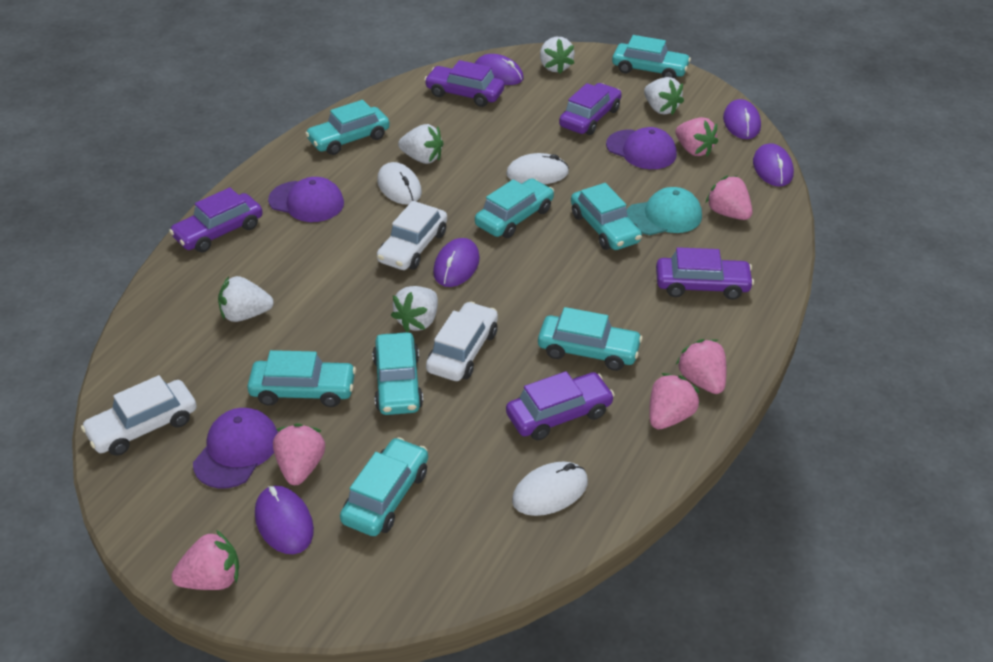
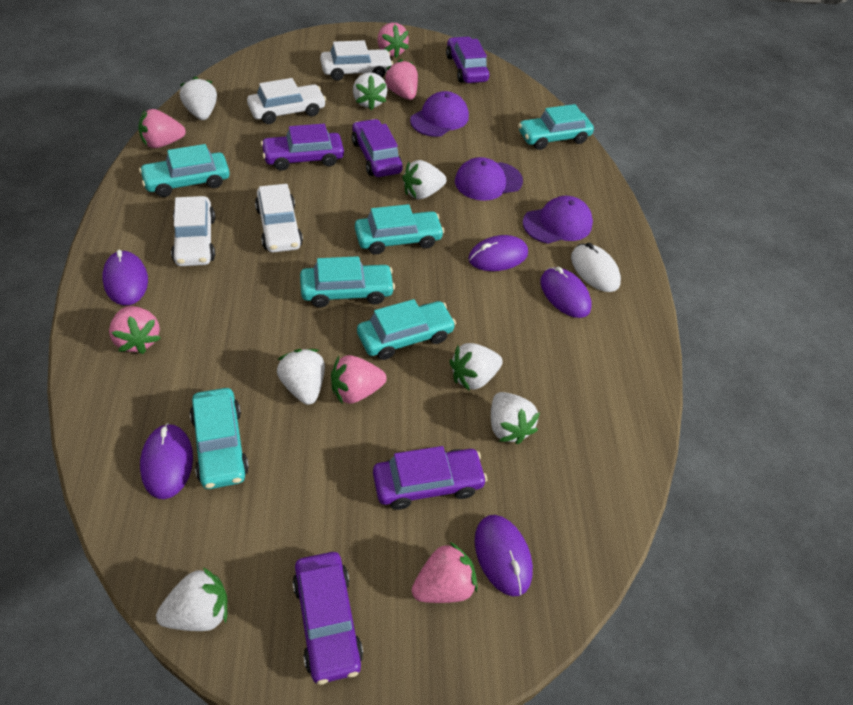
turquoise cap: [627,187,702,235] = 1 -> none = 0
turquoise car: [247,350,356,407] [305,100,390,155] [340,437,428,536] [372,332,423,415] [475,178,554,238] [538,307,643,371] [571,183,642,250] [612,35,691,78] = 8 -> [139,144,230,197] [190,388,249,489] [300,256,395,307] [355,204,444,255] [357,299,456,360] [518,104,594,150] = 6
white car: [81,375,197,456] [377,201,447,270] [426,302,498,381] = 3 -> [171,196,215,266] [247,78,326,124] [255,184,303,253] [320,40,393,81] = 4
white mouse: [377,162,422,205] [506,153,569,184] [512,461,588,516] = 3 -> [571,243,621,292] = 1
white strawberry: [218,276,274,322] [391,286,438,332] [398,124,444,164] [540,37,575,74] [644,77,684,115] = 5 -> [156,567,228,631] [180,77,217,120] [277,349,325,405] [353,72,387,110] [402,160,446,199] [450,343,503,391] [491,392,540,444] = 7

